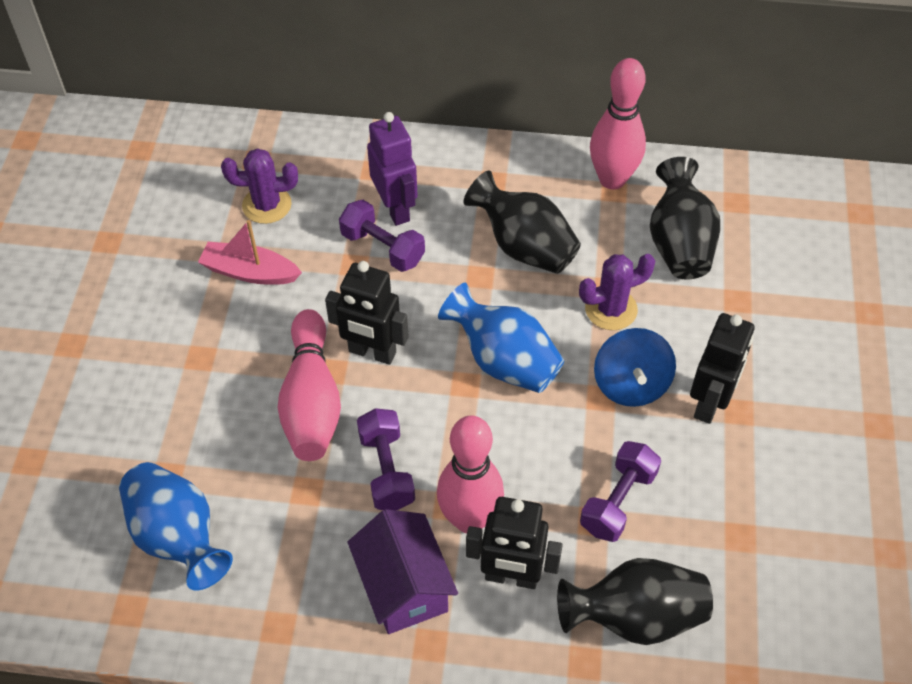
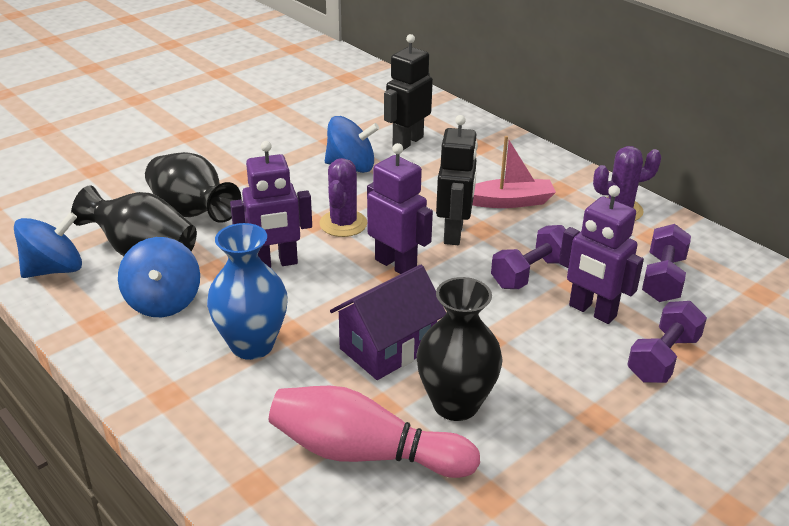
black robot: [325,261,409,365] [466,497,563,589] [690,313,754,424] = 3 -> [384,34,433,150] [436,115,478,245] = 2
blue spinning top: [594,328,676,407] = 1 -> [14,212,82,278] [118,237,200,317] [325,116,379,173] = 3
blue vase: [119,462,233,590] [438,283,564,393] = 2 -> [207,223,288,360] = 1
pink bowling pin: [277,309,341,461] [437,415,504,533] [590,58,646,190] = 3 -> [269,386,480,478] = 1
purple robot: [367,112,418,226] = 1 -> [230,141,312,268] [367,143,433,274] [559,185,644,324] = 3

